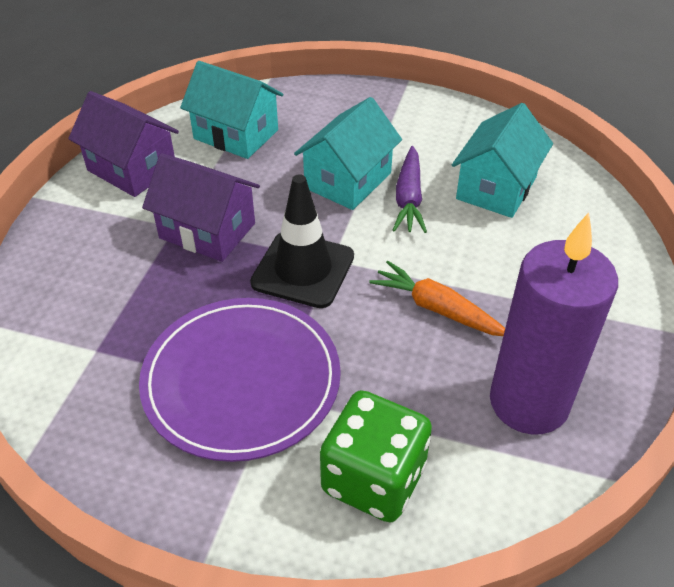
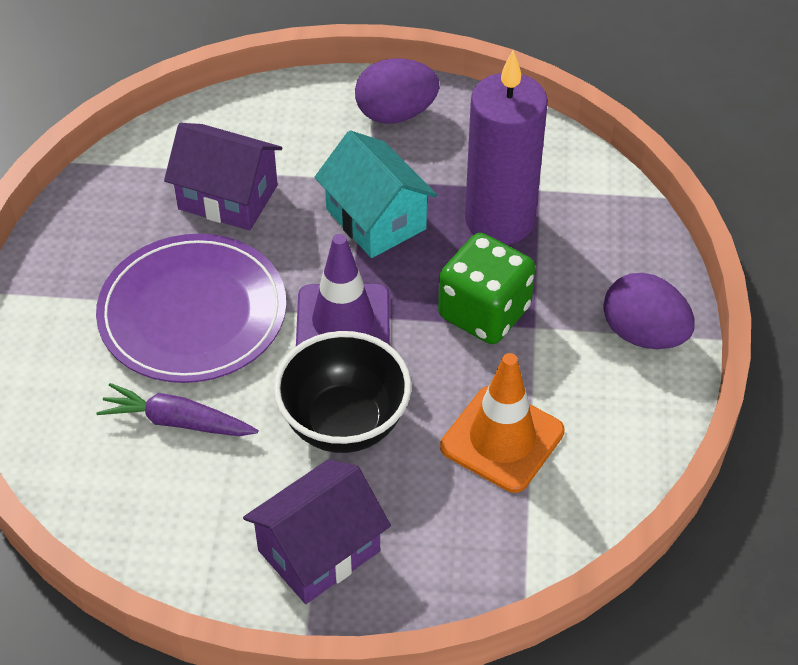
black bowl: none = 0 -> [274,331,411,453] = 1
black traffic cone: [250,174,354,308] = 1 -> none = 0
orange carrot: [369,261,505,336] = 1 -> none = 0
orange traffic cone: none = 0 -> [440,353,565,493] = 1
purple egg: none = 0 -> [355,58,439,124] [603,273,695,349] = 2
purple traffic cone: none = 0 -> [296,234,390,346] = 1
turquoise house: [180,61,283,159] [294,97,402,210] [452,103,553,218] = 3 -> [314,130,437,258] = 1

